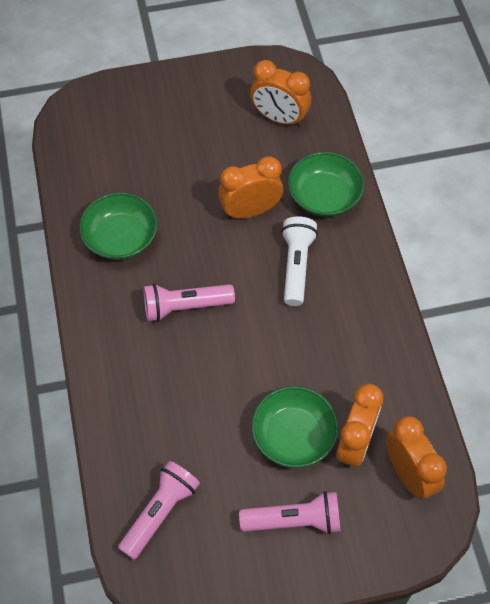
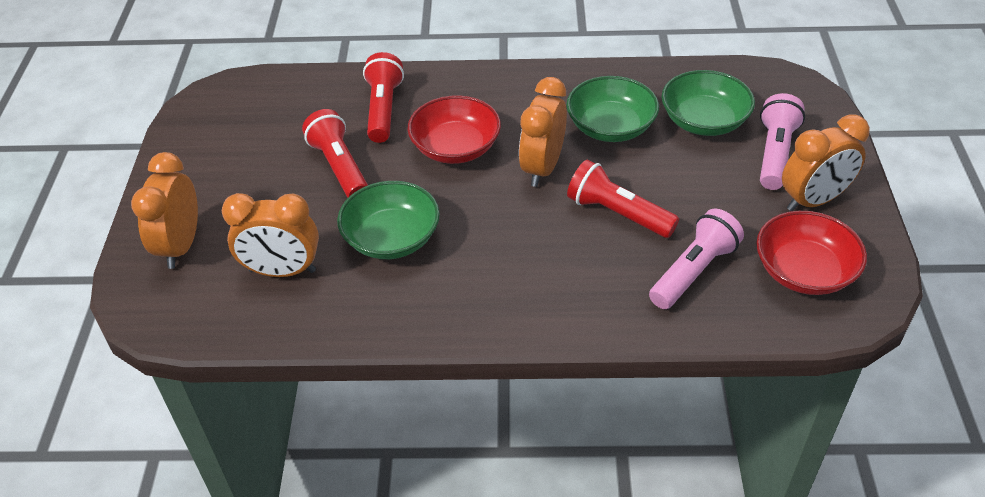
pink flashlight: [118,461,200,560] [144,284,235,322] [239,491,341,534] = 3 -> [649,209,744,309] [760,93,805,190] = 2
red bowl: none = 0 -> [407,95,501,164] [756,211,867,295] = 2
red flashlight: none = 0 -> [302,109,368,198] [363,52,404,143] [567,160,679,238] = 3
white flashlight: [281,216,318,306] = 1 -> none = 0

